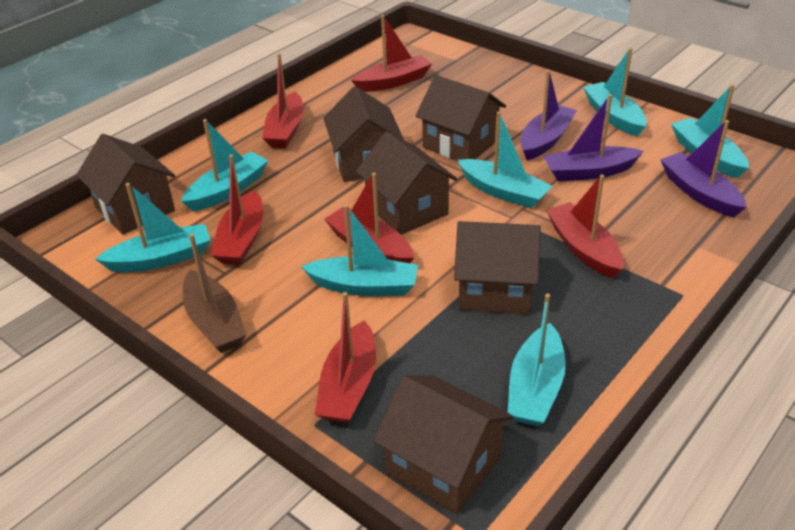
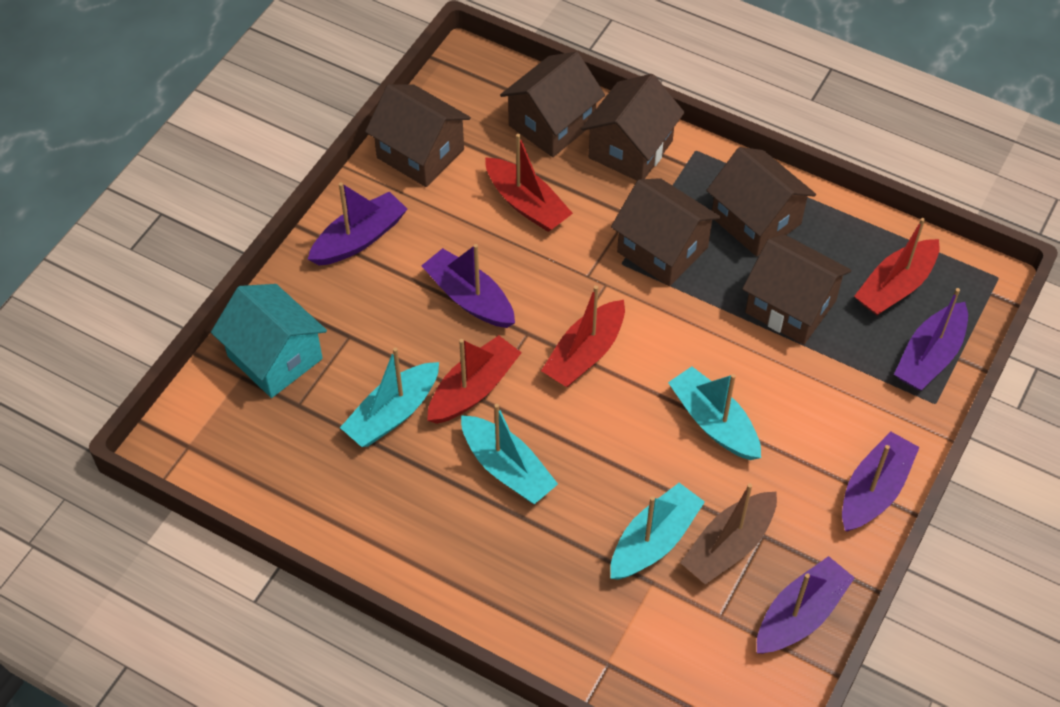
purple boat: [521,70,577,160] [543,94,643,181] [660,120,747,217] = 3 -> [308,182,407,266] [421,244,515,328] [757,556,855,654] [842,432,919,532] [894,288,968,390] = 5
red boat: [211,155,263,265] [262,53,304,148] [315,292,376,424] [324,173,414,263] [351,15,432,92] [546,175,623,278] = 6 -> [427,335,522,424] [485,134,573,232] [541,285,625,387] [854,218,939,315] = 4
turquoise boat: [95,183,210,273] [181,119,269,211] [301,204,418,296] [458,111,552,208] [508,294,566,426] [583,48,647,137] [671,84,749,178] = 7 -> [340,348,439,447] [461,404,558,504] [610,483,705,580] [668,366,761,460] = 4
turquoise house: none = 0 -> [211,284,327,398] = 1

